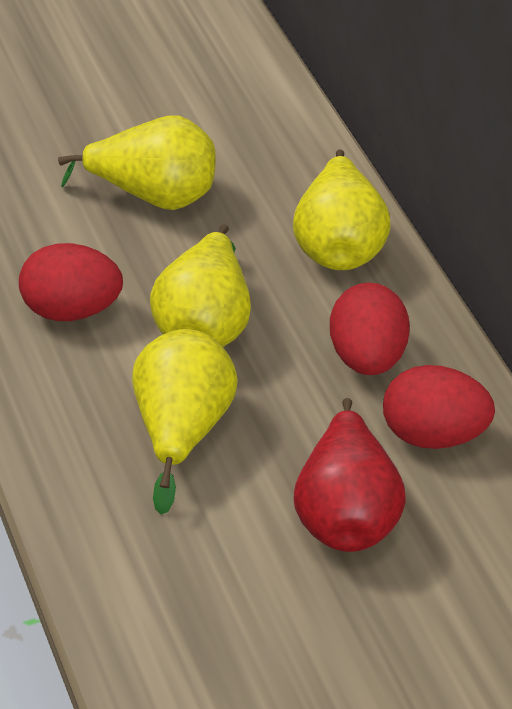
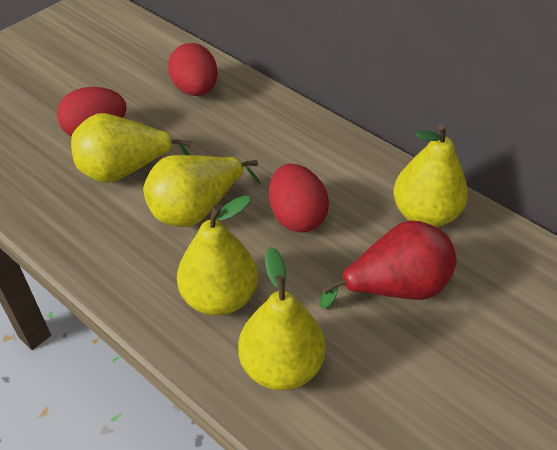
yellow pear: [58,115,216,210] [132,329,238,515] [150,224,251,347] [293,149,390,270] = 4 -> [71,113,191,183] [143,155,260,227] [177,195,258,316] [238,247,326,390] [393,124,468,227] = 5

